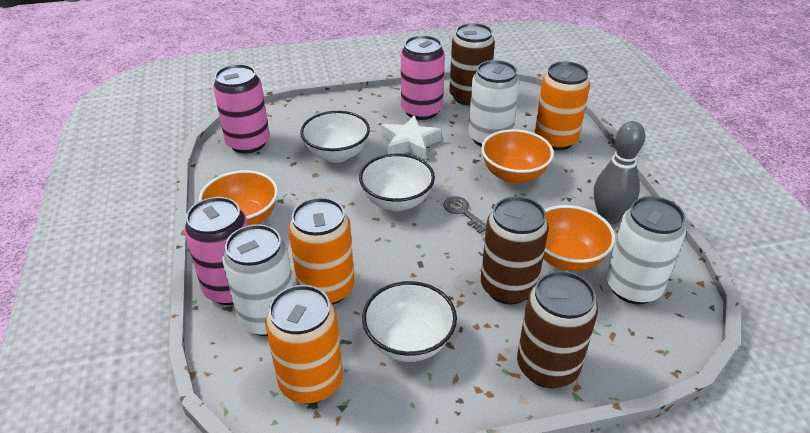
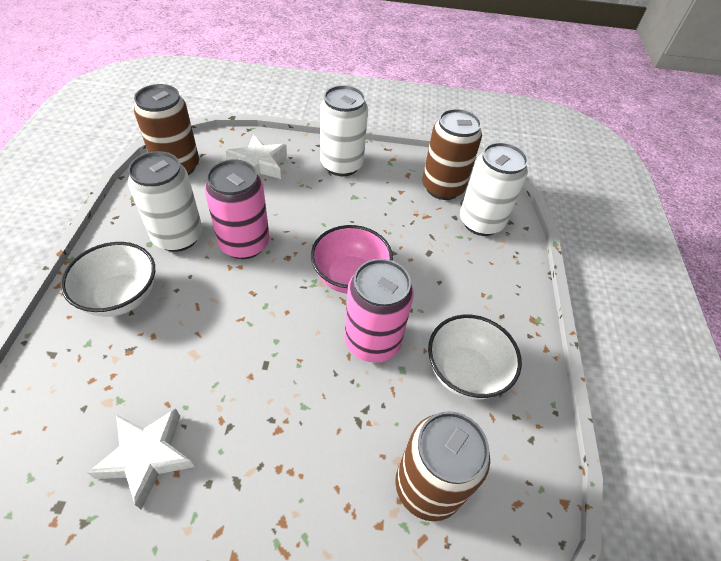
grey bowling pin: [594,121,645,225] = 1 -> none = 0
grey key: [443,196,486,234] = 1 -> none = 0
orange bowl: [199,170,278,225] [481,129,554,184] [543,205,615,271] = 3 -> none = 0
orange can: [265,285,343,404] [288,198,354,305] [535,62,590,150] = 3 -> none = 0
pink bowl: none = 0 -> [311,225,393,294] = 1
pink can: [184,197,248,305] [213,64,270,153] [401,35,445,120] = 3 -> [204,159,269,259] [344,259,414,363] = 2
white bowl: [300,111,370,163] [359,154,435,211] [362,281,457,362] = 3 -> [61,242,155,317] [428,314,522,400] = 2
white star: [382,115,442,160] = 1 -> [87,408,195,509] [226,135,287,179] = 2

